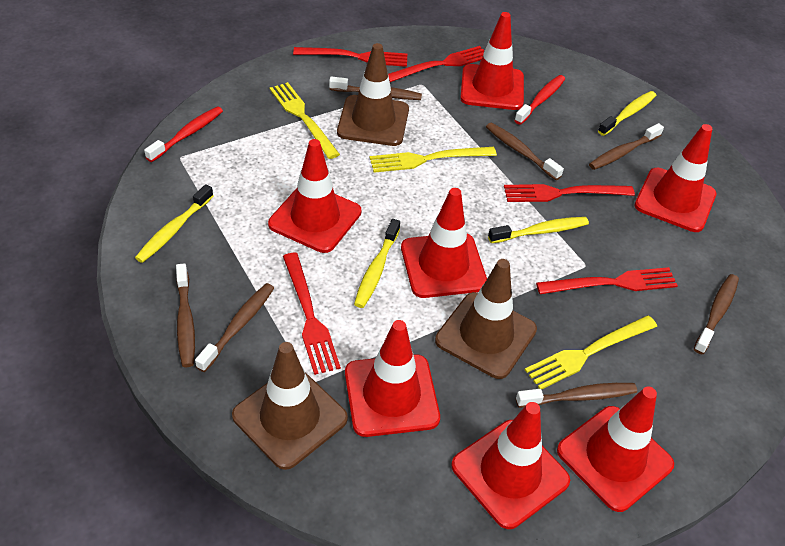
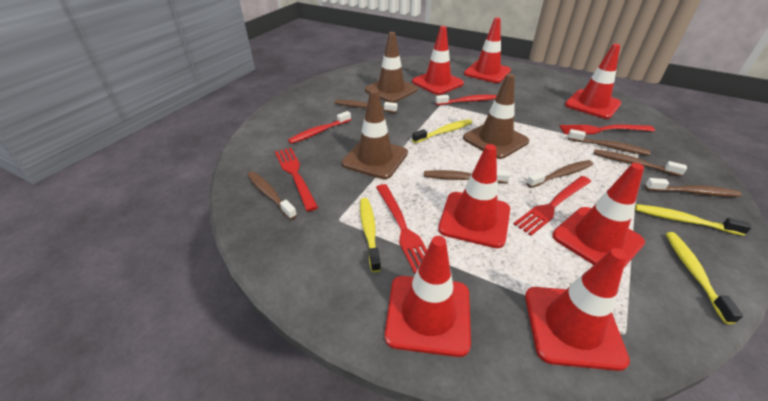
red fork: [283,253,341,375] [293,47,407,67] [388,46,484,82] [504,184,635,202] [536,267,678,294] = 5 -> [275,148,318,211] [376,184,427,273] [513,176,591,236] [560,125,655,134] = 4
yellow fork: [270,82,340,159] [370,147,497,173] [525,315,657,390] = 3 -> none = 0

